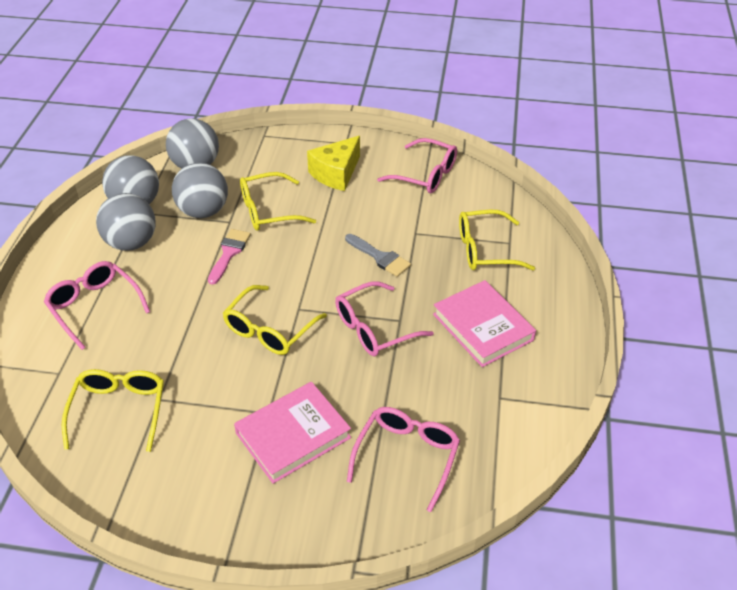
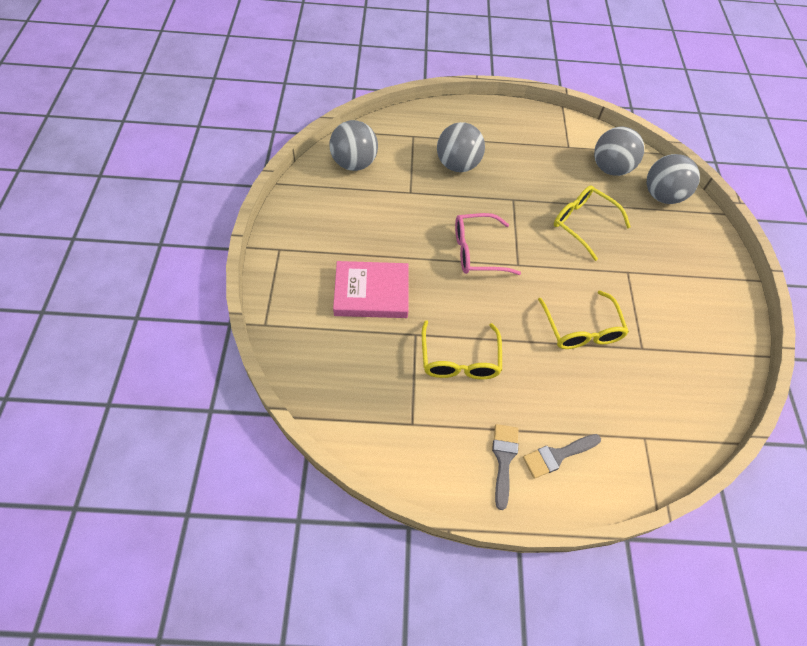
grey brush: [345,234,411,277] = 1 -> [492,424,518,510] [523,434,601,479] = 2
pink book: [234,382,351,484] [433,280,536,367] = 2 -> [333,261,409,318] = 1
pink brush: [208,229,251,285] = 1 -> none = 0
pink glasses: [44,261,150,350] [335,281,434,356] [347,407,460,512] [377,138,457,194] = 4 -> [455,213,521,275] = 1
yellow cheese: [307,136,360,191] = 1 -> none = 0
yellow glasses: [62,369,164,452] [223,285,327,355] [240,172,316,231] [459,210,535,271] = 4 -> [422,320,502,379] [538,291,629,349] [554,185,631,261] = 3

